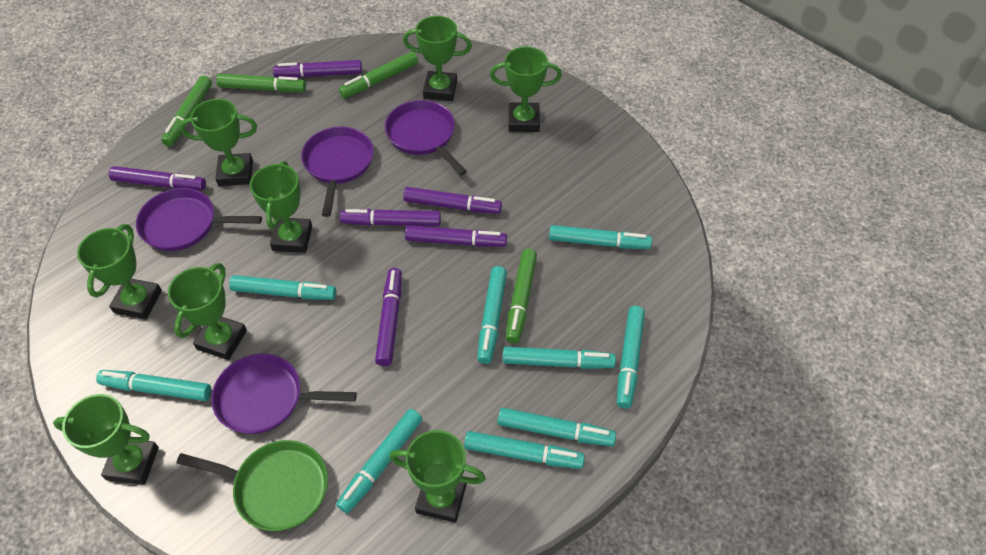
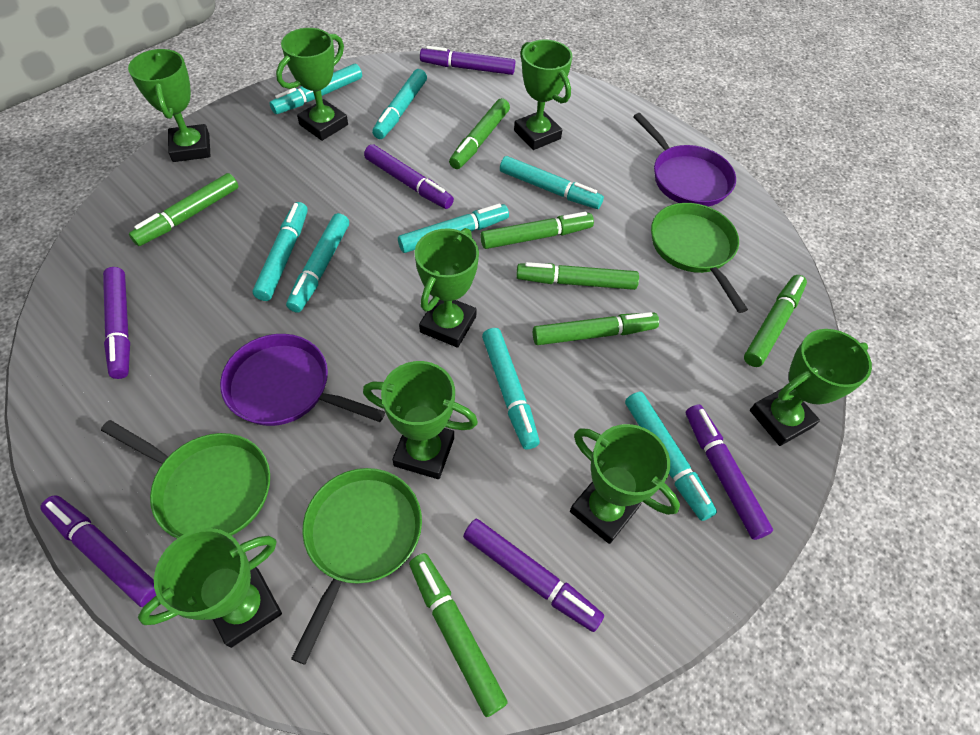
green marker: [161,76,212,147] [216,74,306,92] [339,52,418,98] [506,249,537,344] = 4 -> [129,173,239,246] [409,553,508,717] [449,98,510,169] [480,212,594,249] [516,262,639,290] [533,312,659,345] [744,275,807,367] = 7
green pan: [176,440,328,531] = 1 -> [101,420,270,539] [291,468,422,665] [651,203,748,313] = 3
purple pan: [136,188,262,251] [211,354,357,434] [301,127,374,217] [385,100,467,176] = 4 -> [220,334,385,426] [633,113,736,207] = 2
turquoise marker: [96,370,211,401] [229,275,336,300] [336,409,423,513] [464,431,585,469] [477,266,507,364] [498,408,616,446] [503,347,616,369] [549,225,652,249] [617,306,645,409] = 9 -> [252,202,308,301] [269,64,362,114] [286,213,349,313] [372,69,427,139] [398,203,509,253] [482,328,540,449] [500,156,604,209] [625,392,717,521] = 8

